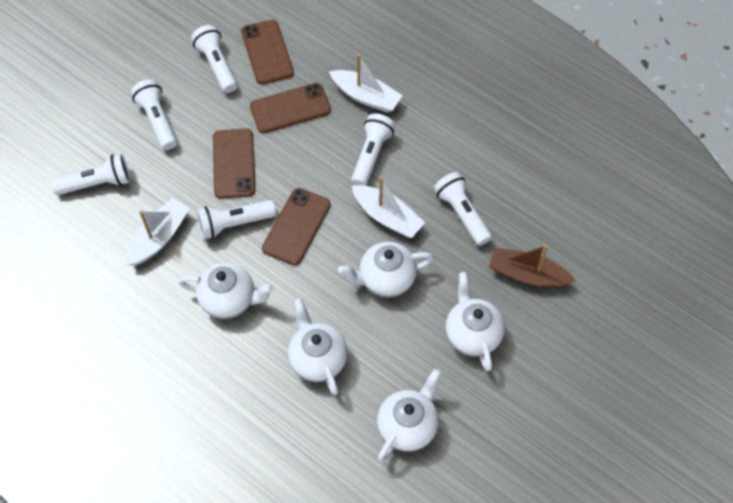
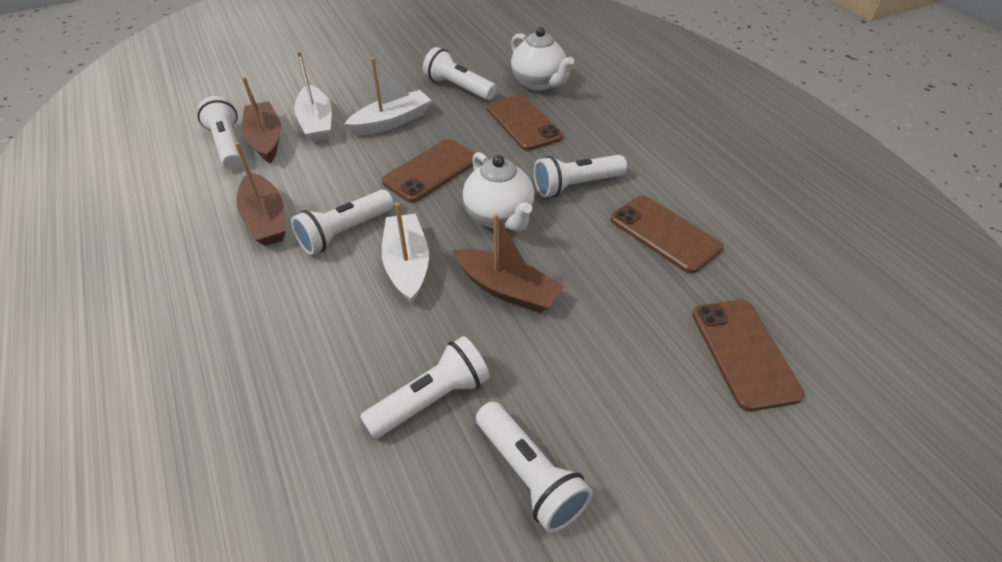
brown boat: [488,245,575,287] = 1 -> [235,142,286,246] [241,77,281,163] [452,213,564,313] = 3
white teapot: [178,262,274,319] [288,298,348,395] [338,242,434,297] [377,369,441,461] [446,272,505,371] = 5 -> [463,152,535,232] [511,27,574,91] = 2

